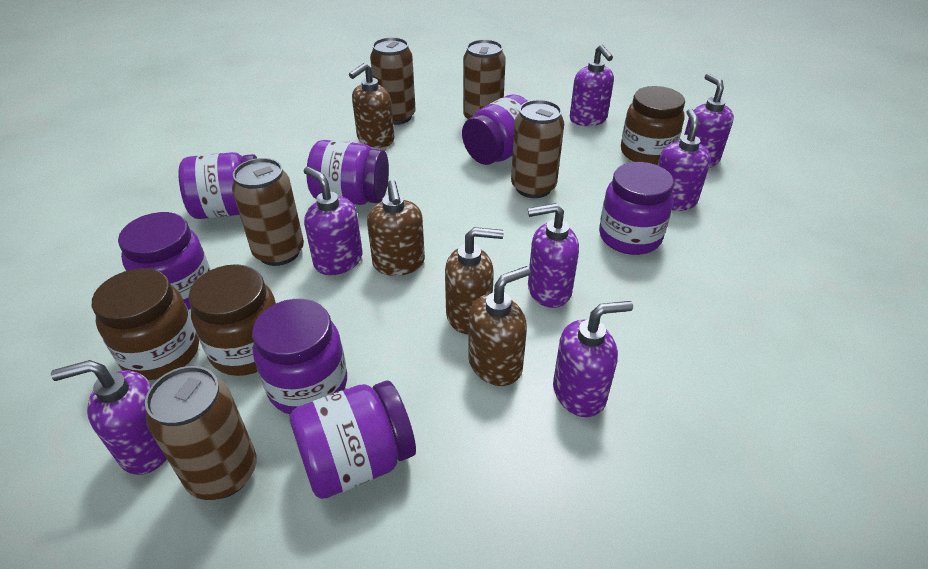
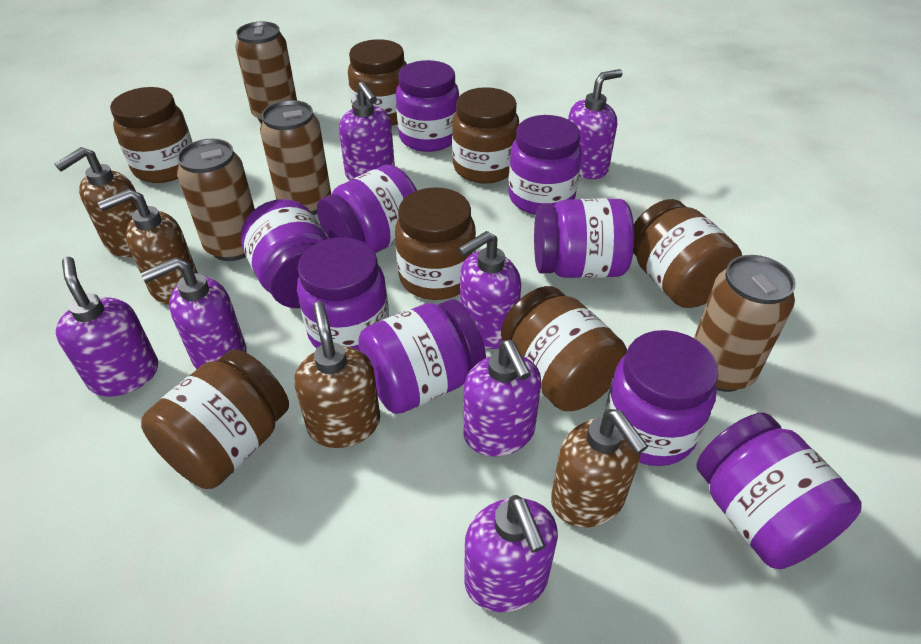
brown can: [145,366,256,500] [232,158,304,266] [370,37,416,125] [463,39,506,119] [511,100,564,198] = 5 -> [177,139,255,261] [235,21,297,123] [260,100,331,215] [694,255,796,392] = 4
brown jar: [92,268,199,380] [189,264,276,376] [621,86,685,165] = 3 -> [110,87,192,183] [141,349,289,489] [348,39,407,126] [395,187,476,300] [452,87,519,183] [501,286,627,411] [633,199,742,308] = 7
purple jar: [118,212,210,310] [179,152,257,219] [252,299,347,414] [290,381,416,499] [306,140,389,205] [462,94,527,165] [599,162,674,255] = 7 -> [241,199,329,308] [297,237,389,351] [317,165,417,253] [358,299,486,414] [396,60,459,152] [508,115,582,215] [534,198,634,278] [605,330,718,466] [697,412,862,569] = 9

